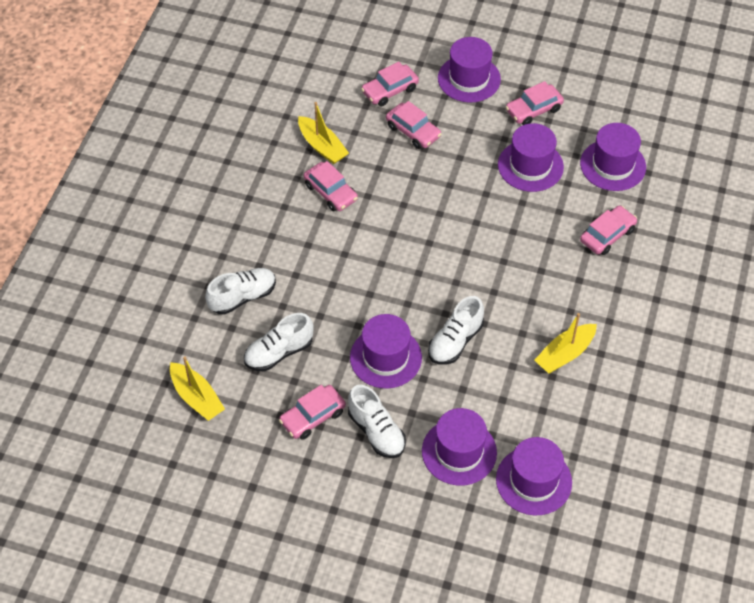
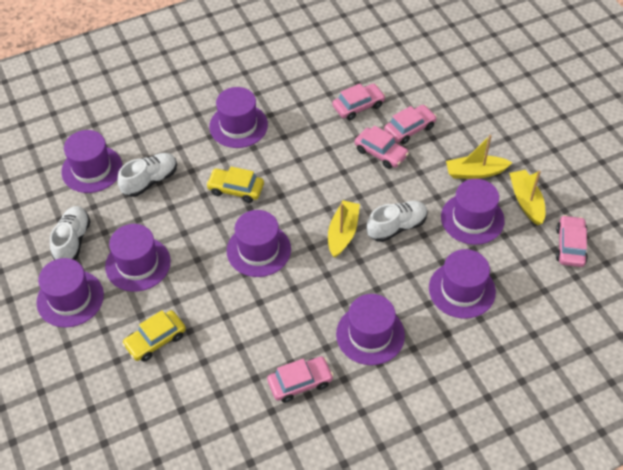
pink car: [279,385,346,440] [304,161,358,212] [361,62,419,106] [386,101,441,149] [506,81,564,125] [580,205,637,255] = 6 -> [267,356,334,403] [332,83,386,120] [354,125,409,169] [384,105,437,144] [556,215,588,267] = 5
purple hat: [350,314,422,388] [422,408,497,486] [438,37,501,102] [496,437,572,516] [498,123,564,192] [580,123,646,191] = 6 -> [36,258,104,328] [61,130,122,193] [105,224,171,292] [209,87,268,148] [227,210,291,277] [336,294,405,365] [429,249,496,319] [441,179,505,245] = 8
white shoe: [205,268,276,315] [244,313,314,371] [348,385,406,458] [428,296,484,364] = 4 -> [50,206,91,260] [117,153,177,197] [367,201,428,242] = 3
yellow car: none = 0 -> [122,310,186,362] [206,167,264,203] = 2

